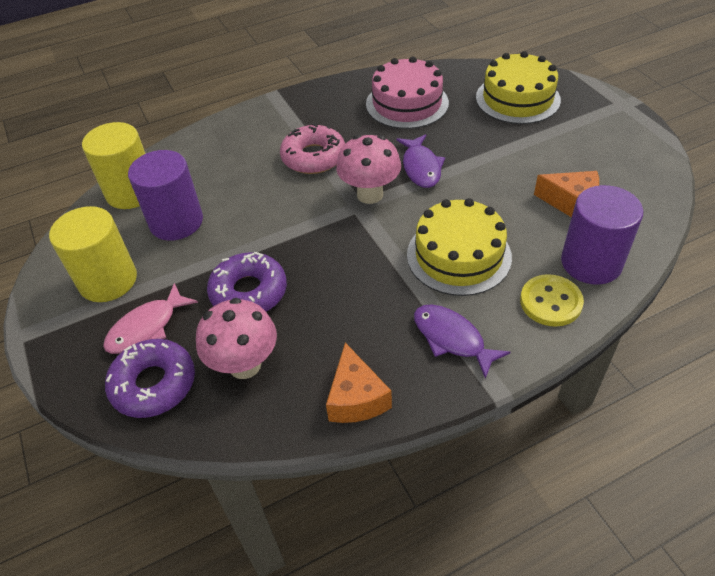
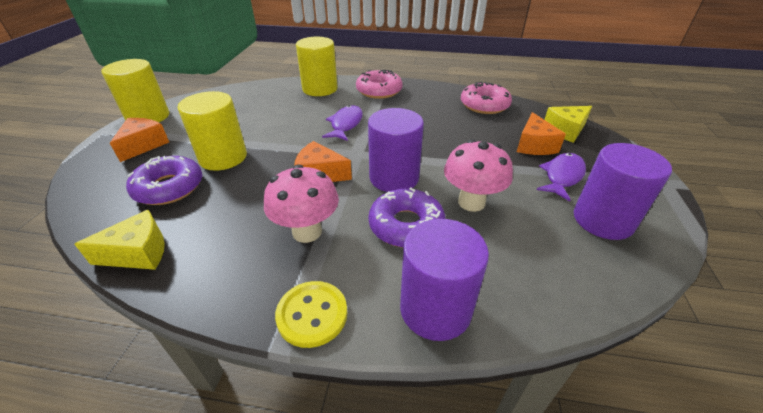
orange cheese: [326,343,392,423] [534,171,599,217] = 2 -> [110,118,169,162] [294,141,352,182] [517,112,566,155] = 3
pink cake: [366,56,449,129] = 1 -> none = 0
pink donut: [280,124,345,174] = 1 -> [356,70,403,99] [461,81,512,114] = 2
pink fish: [103,283,198,354] = 1 -> none = 0
purple cylinder: [128,150,203,241] [561,185,643,285] = 2 -> [368,108,424,192] [400,219,489,341] [574,143,672,240] = 3
yellow cake: [407,198,512,296] [476,51,561,124] = 2 -> none = 0
yellow cheese: none = 0 -> [74,210,165,270] [545,106,592,143] = 2
yellow cylinder: [49,206,137,302] [82,122,146,209] = 2 -> [101,59,169,122] [178,91,247,171] [296,37,337,96] = 3

